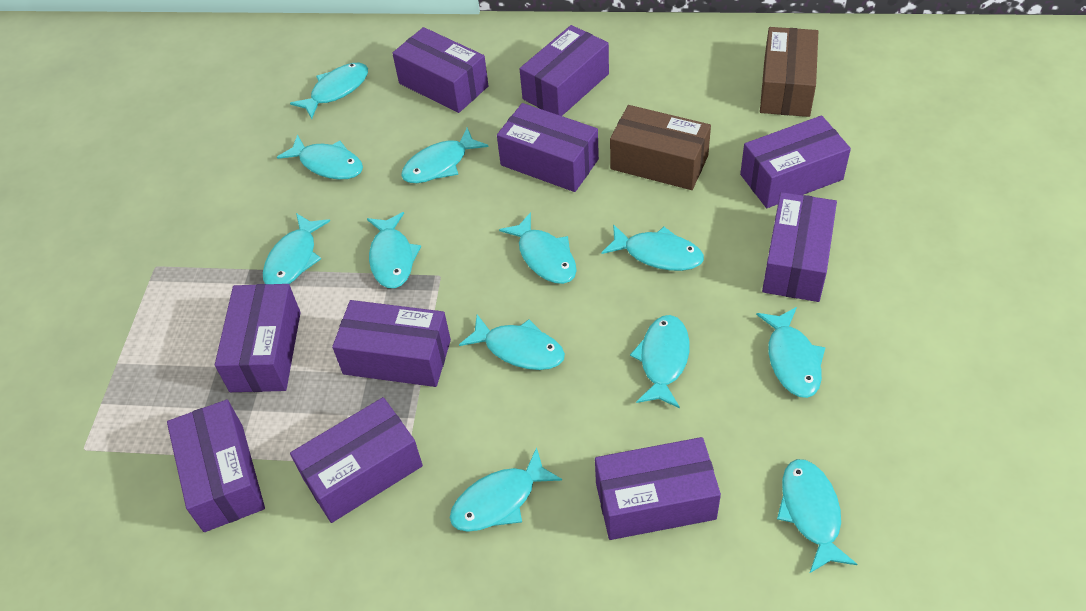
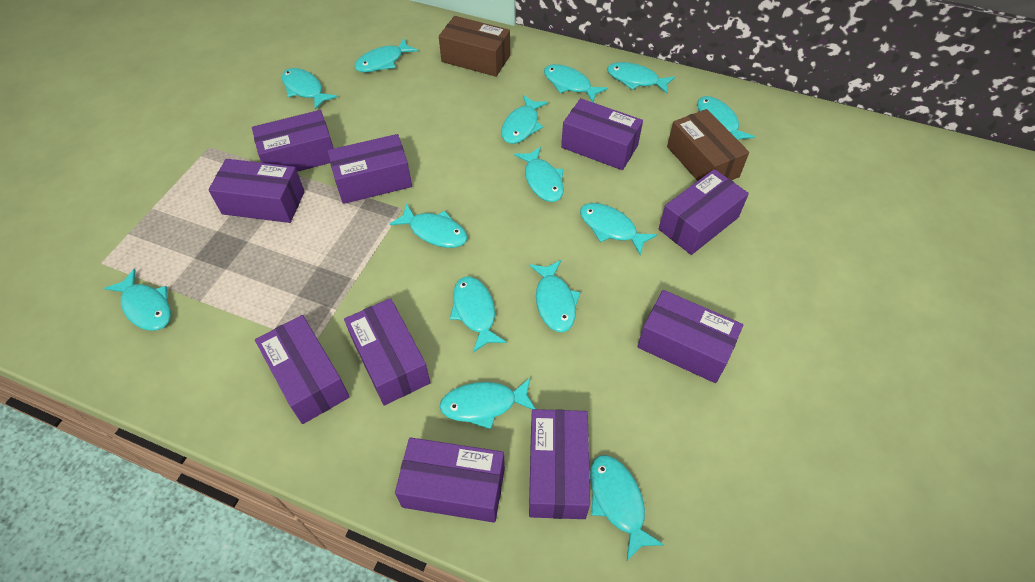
turquoise fish: [263,213,330,284] [277,134,363,180] [290,63,368,119] [367,212,421,288] [401,128,488,183] [450,447,562,532] [459,314,565,370] [499,212,577,284] [601,224,704,271] [630,315,690,408] [756,307,826,398] [777,459,857,573] = 12 -> [104,269,171,331] [282,68,337,110] [354,38,418,72] [390,203,468,248] [440,378,535,429] [450,277,506,353] [501,95,548,144] [514,146,564,202] [529,260,581,332] [544,64,608,102] [580,203,657,255] [590,455,664,561] [607,62,675,94] [697,96,755,140] = 14

